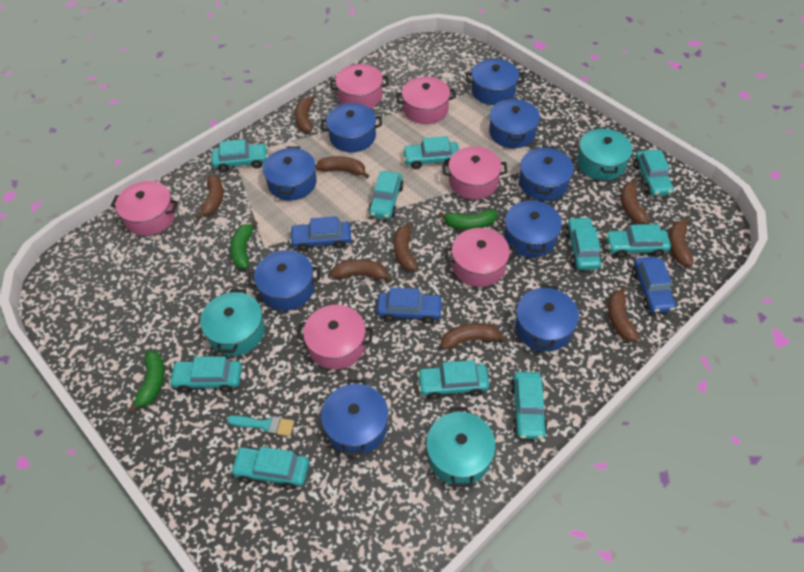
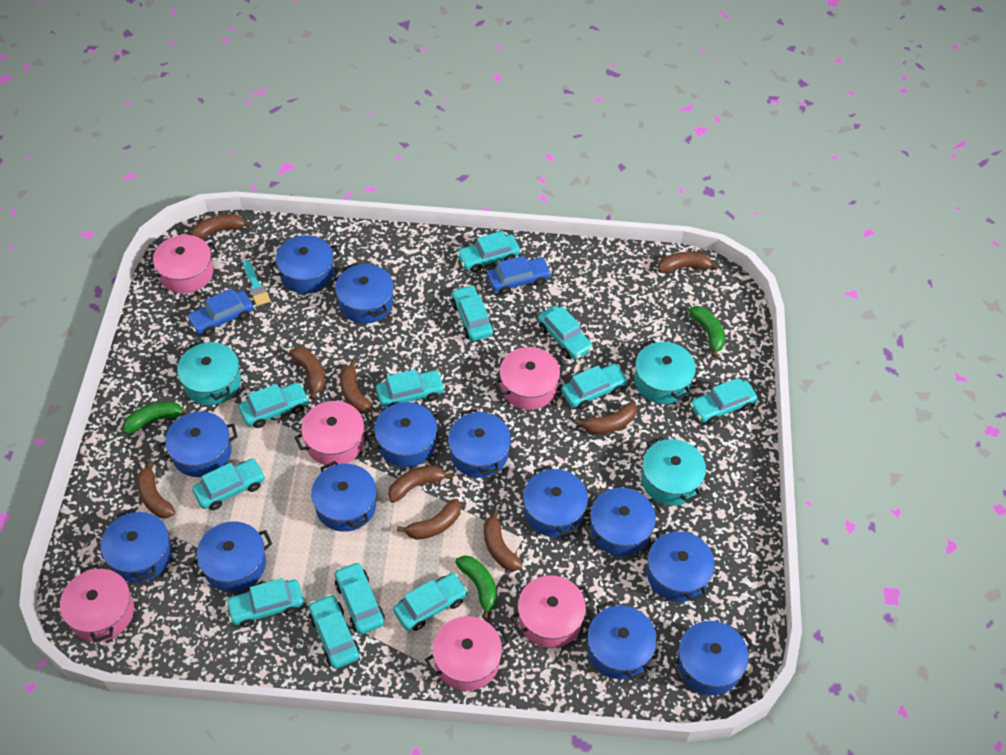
blue car: [290,216,351,251] [377,288,443,324] [632,257,676,313] = 3 -> [186,288,253,336] [487,256,552,295] = 2
blue pot: [248,250,320,310] [263,146,317,201] [321,103,382,152] [321,379,388,455] [466,59,524,105] [489,98,540,148] [504,198,562,258] [515,284,579,352] [519,146,574,201] = 9 -> [101,508,172,582] [158,411,238,477] [190,521,272,592] [269,235,340,294] [311,461,377,532] [335,263,394,324] [367,402,445,467] [448,408,511,478] [523,465,588,537] [584,488,662,556] [587,601,657,680] [647,527,715,602] [672,621,754,695] = 13
turquoise car: [169,356,242,393] [211,139,268,172] [230,447,309,489] [368,171,404,219] [403,136,459,169] [417,360,489,400] [511,372,547,439] [566,217,602,270] [605,224,671,258] [634,150,674,196] = 10 -> [192,459,265,510] [225,578,304,627] [239,382,309,428] [309,594,360,669] [335,562,385,634] [376,369,445,407] [393,573,468,631] [451,285,493,341] [456,231,520,273] [538,306,593,360] [561,364,628,409] [690,378,757,425] = 12

